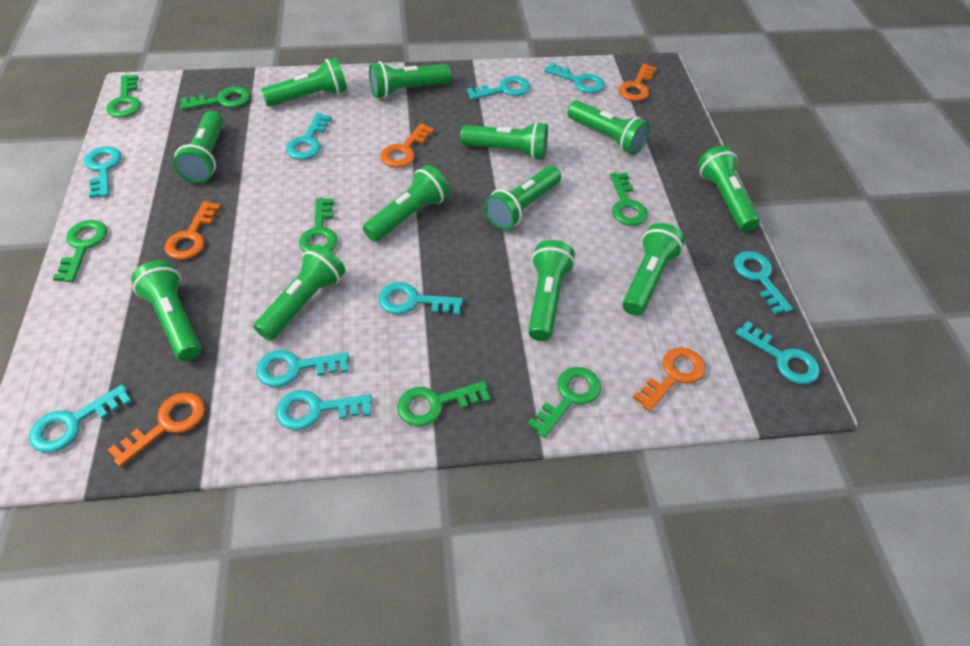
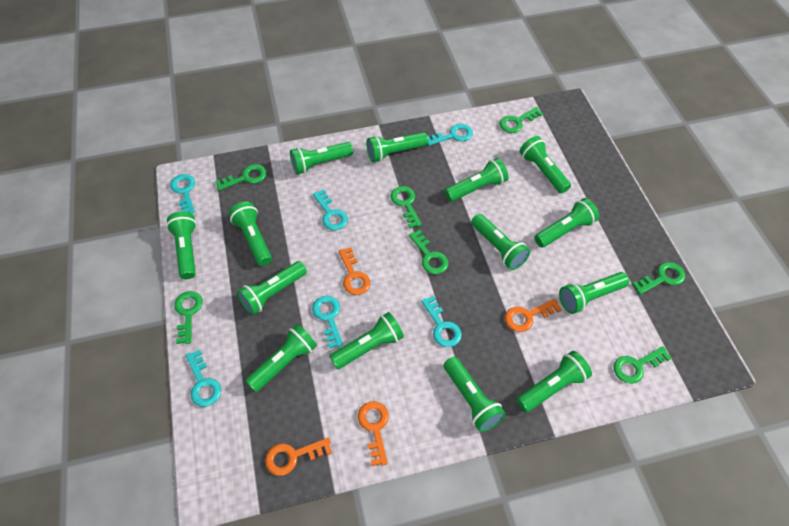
green flashlight: [131,260,201,361] [173,111,223,183] [253,245,345,341] [261,58,347,107] [363,165,450,242] [369,61,451,98] [460,121,548,160] [484,166,561,230] [528,240,575,341] [567,100,650,155] [622,223,685,316] [698,146,760,231] = 12 -> [166,212,197,279] [229,202,272,266] [237,261,307,315] [245,324,317,392] [290,142,353,174] [329,312,404,369] [366,132,428,162] [444,357,506,432] [445,158,508,202] [471,214,530,270] [517,351,592,412] [519,136,571,193] [534,198,599,248] [559,272,629,314] = 14
orange key: [108,392,205,467] [165,201,221,260] [381,123,434,168] [619,63,657,101] [633,347,705,412] = 5 -> [265,438,332,476] [339,247,370,295] [358,401,389,466] [505,299,561,332] = 4
turquoise key: [29,385,132,453] [84,146,121,198] [256,350,349,387] [276,390,372,430] [286,113,332,160] [378,282,463,315] [467,76,530,100] [544,62,605,93] [734,251,793,314] [735,321,820,384] = 10 -> [170,174,195,213] [186,350,221,407] [312,296,343,349] [313,189,348,230] [421,295,462,347] [428,124,473,146] = 6

